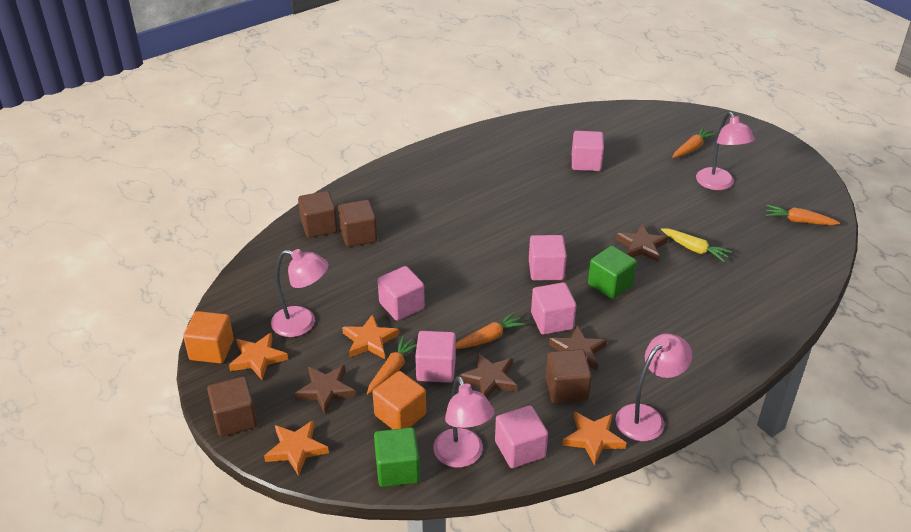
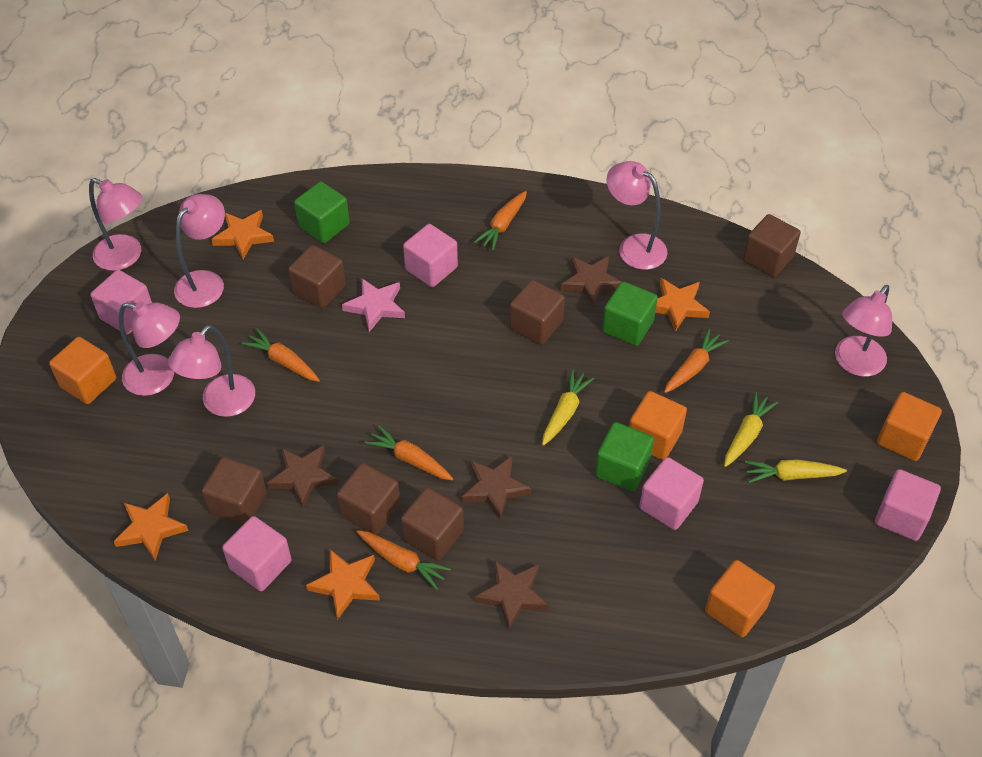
brown cube: [207,376,257,437] [298,191,338,238] [338,200,377,247] [546,349,592,403] = 4 -> [202,457,267,525] [288,245,346,309] [337,463,400,535] [401,487,464,561] [509,280,565,345] [743,214,801,277] = 6
green cube: [374,427,420,487] [588,246,637,299] = 2 -> [294,181,350,243] [595,422,654,491] [602,281,658,346] = 3
orange carrot: [367,336,417,394] [456,312,526,349] [672,127,717,158] [766,205,840,225] = 4 -> [241,328,320,382] [357,530,451,590] [364,425,453,480] [474,191,527,251] [664,329,729,393] = 5
orange cube: [183,311,234,364] [373,371,426,429] = 2 -> [49,337,116,404] [629,391,687,460] [705,560,775,637] [877,392,942,461] = 4
pink cube: [378,266,425,321] [415,331,456,383] [495,405,548,468] [529,235,567,281] [531,282,576,335] [572,131,604,171] = 6 -> [90,270,152,335] [222,516,292,591] [403,224,458,287] [639,457,704,530] [875,469,941,541] = 5
pink lamp: [271,249,328,337] [433,376,494,468] [616,333,692,441] [696,112,755,190] = 4 -> [89,178,142,271] [119,302,180,396] [168,325,255,417] [174,194,225,308] [606,161,667,270] [835,285,892,377] = 6
pink star: none = 0 -> [342,279,405,332] = 1
yellow carrot: [661,228,732,262] = 1 -> [542,370,594,446] [724,392,778,467] [745,459,847,483] = 3

